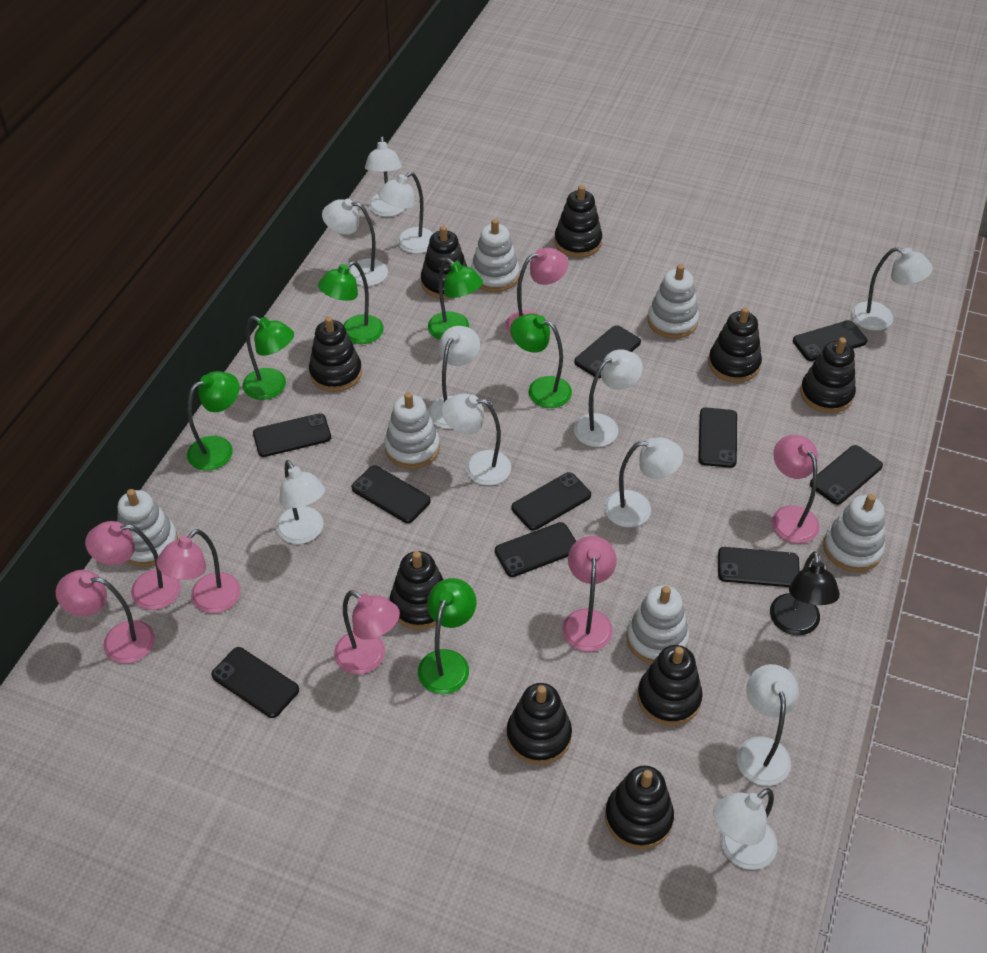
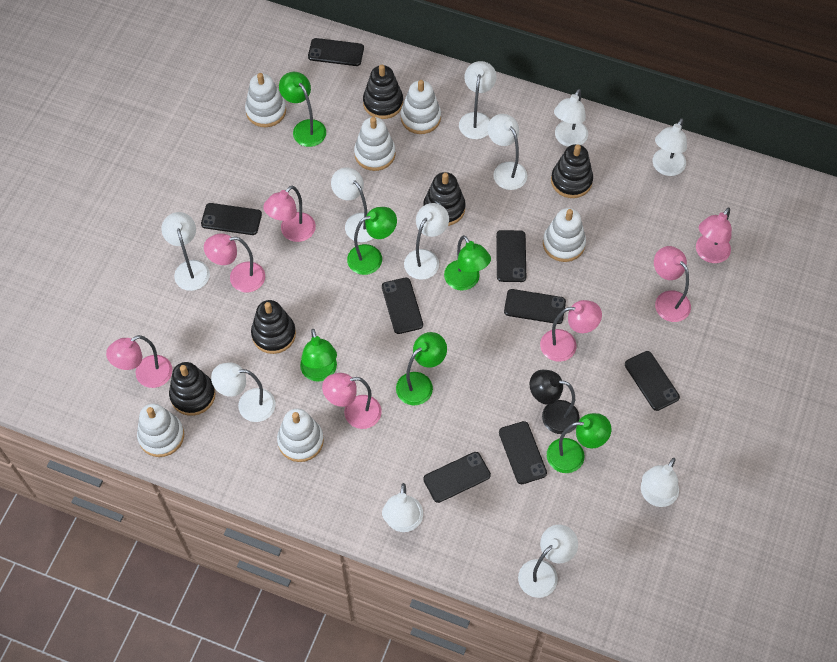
black phone: [211,647,299,718] [253,413,331,457] [351,465,431,523] [495,522,576,577] [511,472,591,531] [574,325,641,378] [698,408,737,468] [718,547,800,587] [793,320,867,361] [810,445,883,505] = 10 -> [201,203,262,235] [308,38,364,66] [382,277,423,334] [423,452,491,503] [496,230,526,282] [499,421,547,484] [504,289,566,324] [625,351,680,411] = 8
black stacking toy: [309,316,362,392] [390,551,444,630] [421,226,467,299] [507,683,572,765] [554,185,602,258] [605,766,674,850] [637,645,703,726] [708,307,762,383] [800,338,856,413] = 9 -> [169,362,216,416] [251,300,296,354] [363,65,403,119] [423,172,466,226] [551,144,593,198] = 5

